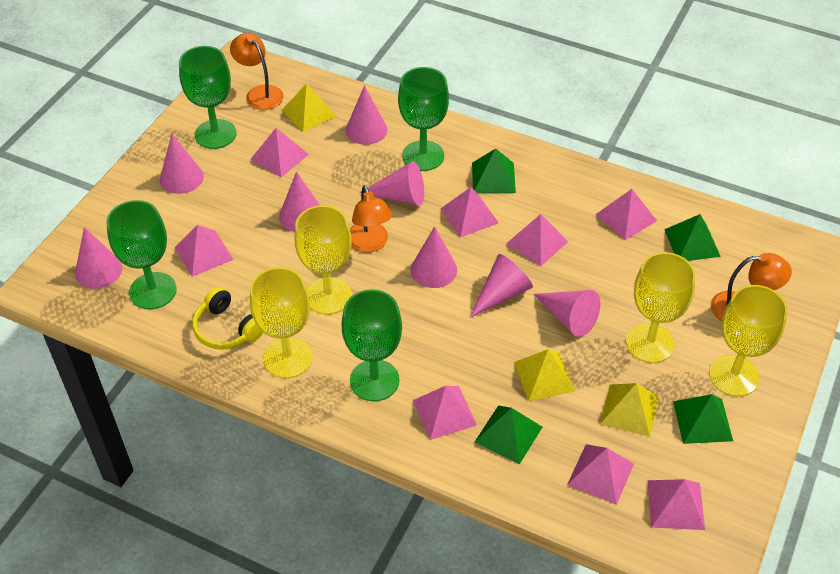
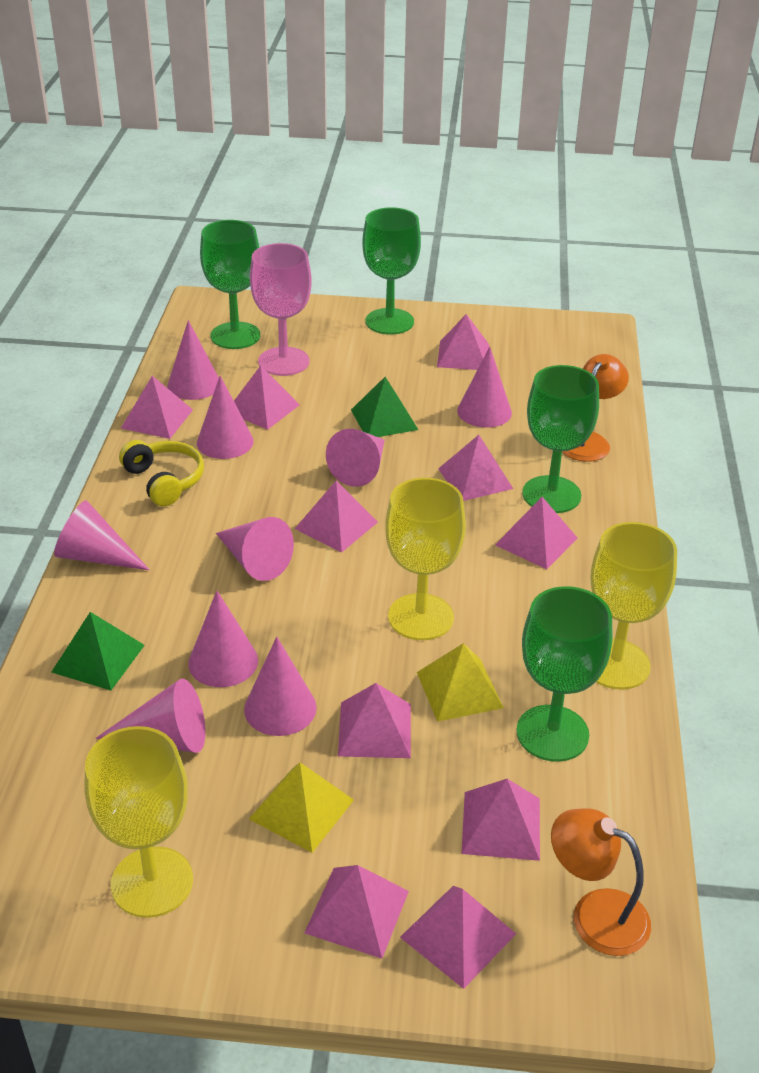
green pyramid: [472,148,516,193] [475,405,542,465] [664,214,721,261] [673,394,733,444] = 4 -> [51,612,145,690] [351,377,418,437] = 2
orange lamp: [230,33,284,110] [350,185,392,253] [711,253,792,321] = 3 -> [551,808,651,956] [562,354,629,462] = 2
pink cone: [75,227,122,289] [160,134,204,194] [279,172,319,232] [346,85,387,145] [360,161,424,206] [411,226,457,288] [470,254,533,318] [533,290,600,337] = 8 -> [54,500,150,570] [96,679,206,753] [167,320,219,400] [188,591,258,687] [197,376,254,459] [216,517,294,581] [244,637,317,736] [326,429,385,487] [457,347,512,428] = 9
pink goblet: none = 0 -> [250,243,312,376] = 1
pink pyramid: [175,225,234,277] [250,128,309,177] [413,386,477,440] [441,187,499,237] [506,214,568,266] [567,444,634,505] [595,189,657,240] [647,479,705,530] = 8 -> [121,376,193,439] [234,365,300,430] [295,480,378,553] [304,865,409,959] [338,683,411,758] [400,886,516,989] [437,314,489,370] [438,435,513,501] [462,779,540,861] [495,497,578,569] = 10
yellow goblet: [250,267,313,378] [294,205,352,315] [626,252,695,363] [709,285,788,397] = 4 -> [84,726,193,918] [385,478,466,640] [591,522,677,690] = 3
yellow pyramid: [282,84,337,132] [514,349,575,401] [600,383,658,437] = 3 -> [249,763,354,853] [417,643,504,722] = 2

